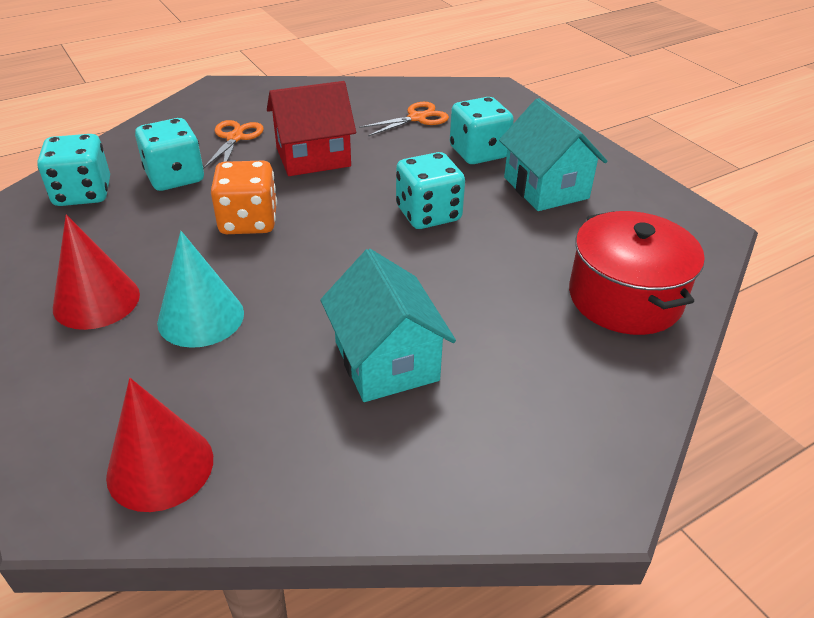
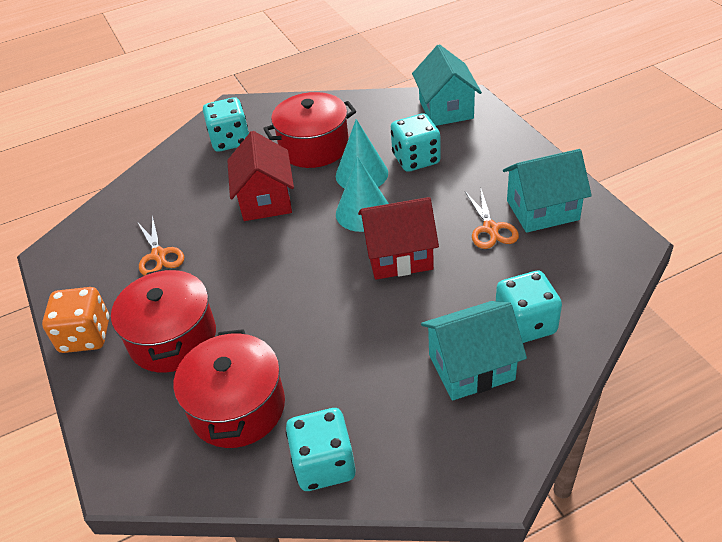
red cone: [53,215,140,330] [106,378,213,512] = 2 -> none = 0
red house: [267,81,356,176] = 1 -> [227,131,294,221] [358,197,439,280] = 2
red pot: [569,211,705,335] = 1 -> [111,268,216,373] [174,329,285,448] [263,92,356,168] = 3
turquoise cone: [157,231,244,348] = 1 -> [336,119,388,188] [336,156,389,232] = 2
turquoise house: [320,249,456,402] [499,98,608,211] = 2 -> [412,44,482,126] [421,301,527,401] [503,149,592,233] = 3

